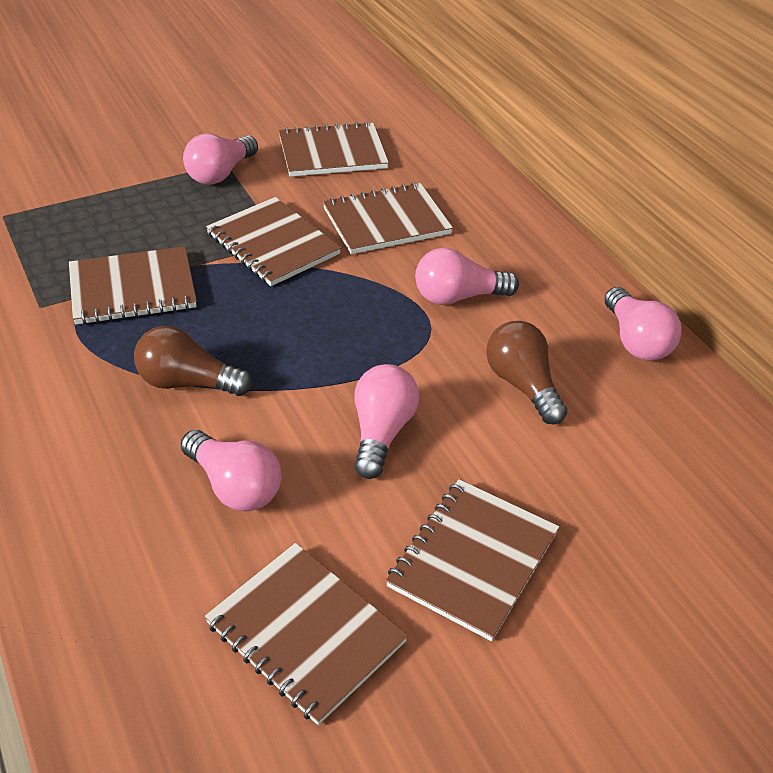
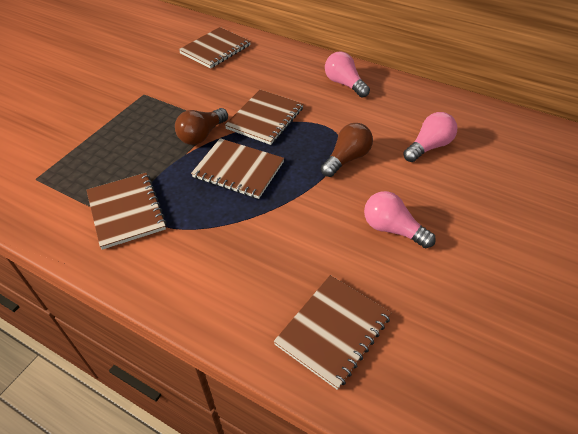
brown notebook: [69,246,197,325] [204,543,408,725] [206,197,341,286] [279,121,389,177] [323,182,453,254] [386,479,559,641] = 6 -> [86,173,167,250] [179,27,251,69] [191,138,284,199] [225,90,303,145] [274,275,391,390] = 5
pink light bulb: [180,430,282,511] [183,134,258,185] [354,364,419,479] [415,248,519,305] [604,287,682,361] = 5 -> [325,52,370,98] [364,191,436,248] [403,112,457,162] = 3

